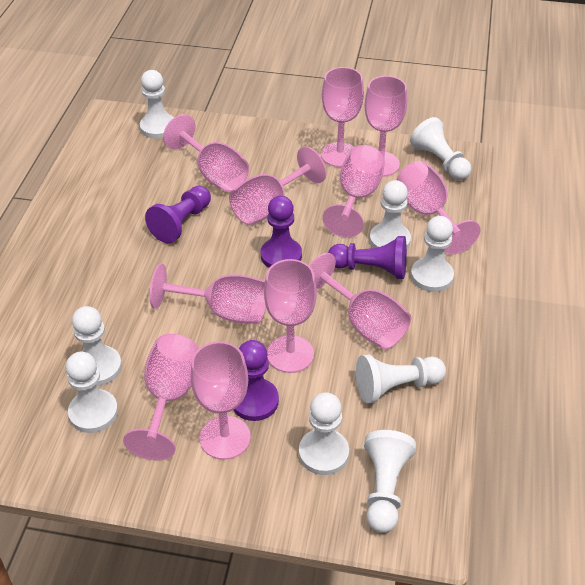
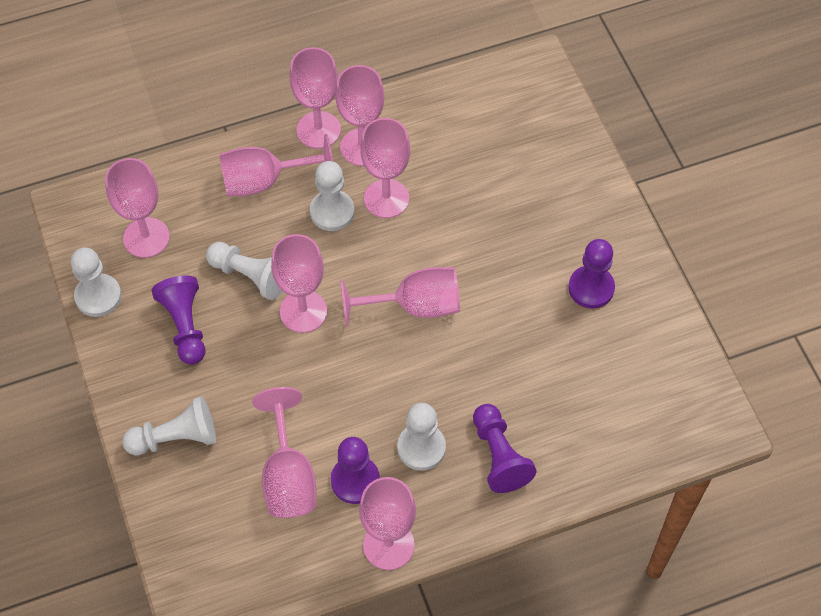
pink goblet: [123,334,199,460] [150,263,266,324] [163,114,249,192] [191,341,251,460] [229,146,326,225] [264,259,317,373] [309,253,411,349] [321,67,364,167] [322,145,385,238] [365,76,407,177] [397,161,481,255] = 11 -> [105,158,170,258] [219,134,333,197] [252,387,317,518] [271,234,327,333] [290,47,341,149] [335,65,384,166] [340,267,460,327] [359,477,416,570] [360,118,410,218] = 9
white pawn: [66,352,118,433] [72,306,122,386] [140,70,174,139] [299,392,349,475] [356,354,446,404] [364,430,416,533] [370,180,411,249] [410,117,471,180] [411,216,454,292] = 9 -> [71,247,121,317] [122,396,216,455] [206,242,283,300] [310,161,355,231] [397,403,446,471] = 5

